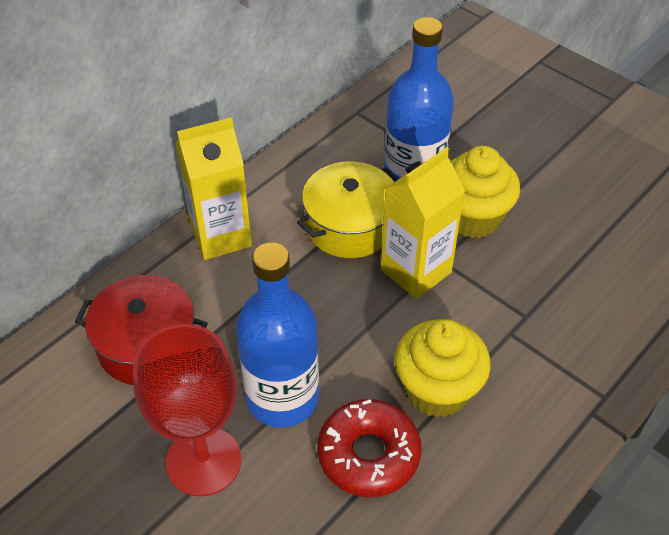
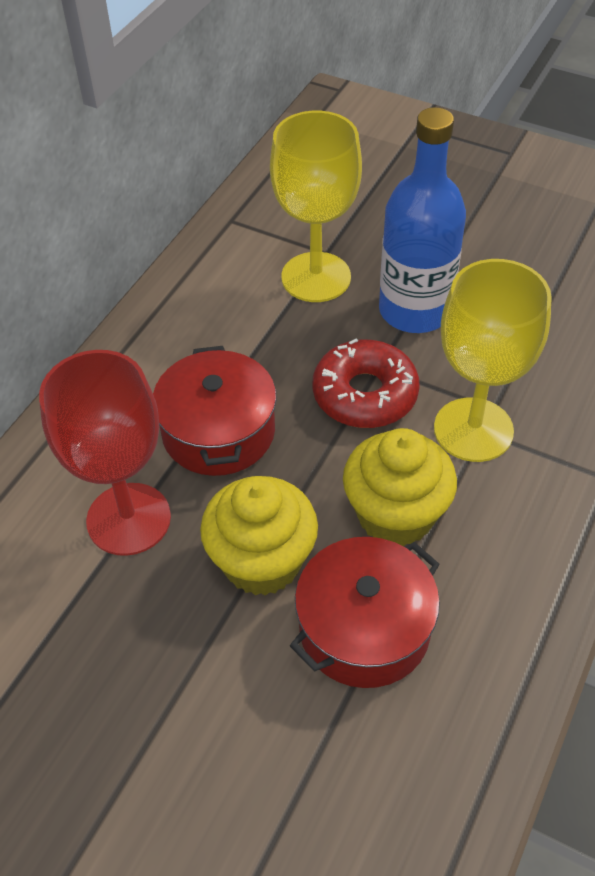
blue bottle: [236,243,319,428] [384,17,454,182] = 2 -> [379,107,466,333] = 1
red pot: [75,275,208,385] = 1 -> [153,346,277,476] [290,537,440,688] = 2
yellow carton: [175,117,252,260] [381,147,465,299] = 2 -> none = 0
yellow goblet: none = 0 -> [270,111,362,302] [434,259,552,462] = 2
yellow pot: [297,162,400,258] = 1 -> none = 0

